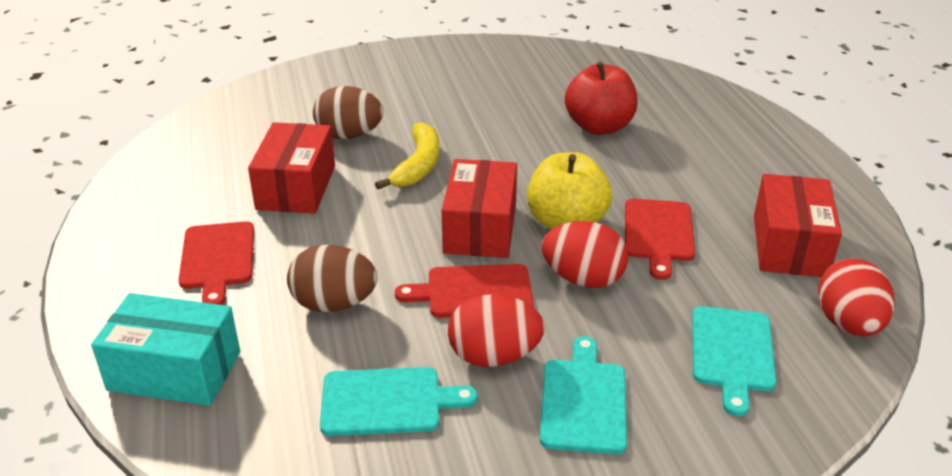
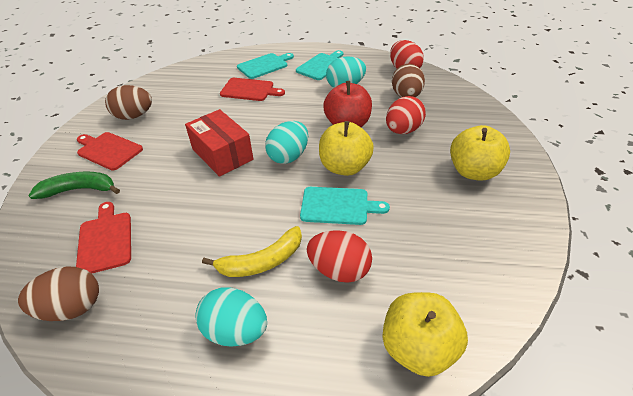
brown egg: [287,245,377,312] [313,86,383,139] = 2 -> [18,266,99,321] [105,85,152,120] [392,64,425,97] = 3
green banana: none = 0 -> [29,172,120,199] = 1
red box: [248,122,335,214] [442,159,517,258] [754,174,842,277] = 3 -> [185,109,253,177] = 1
turquoise box: [91,293,240,406] = 1 -> none = 0
turquoise egg: none = 0 -> [195,287,267,347] [265,121,308,164] [326,56,366,88] = 3
yellow apple: [527,152,612,229] = 1 -> [319,121,374,176] [382,292,468,377] [450,125,510,181] = 3

